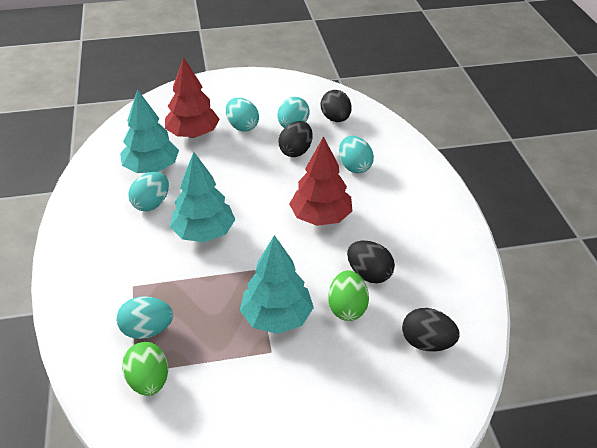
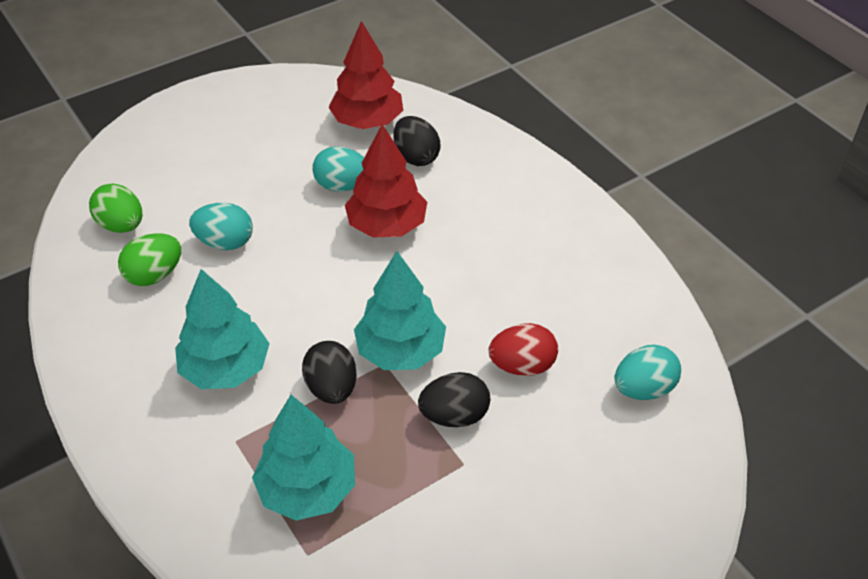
black egg: [279,121,313,157] [321,90,352,122] [347,241,395,283] [402,308,460,352] = 4 -> [302,341,357,404] [393,116,440,166] [418,372,490,427] = 3
red egg: none = 0 -> [489,323,558,376] = 1
turquoise egg: [117,296,173,339] [128,172,169,211] [226,98,259,132] [278,97,310,128] [339,136,374,173] = 5 -> [189,203,253,250] [312,147,364,192] [614,345,681,400] = 3

